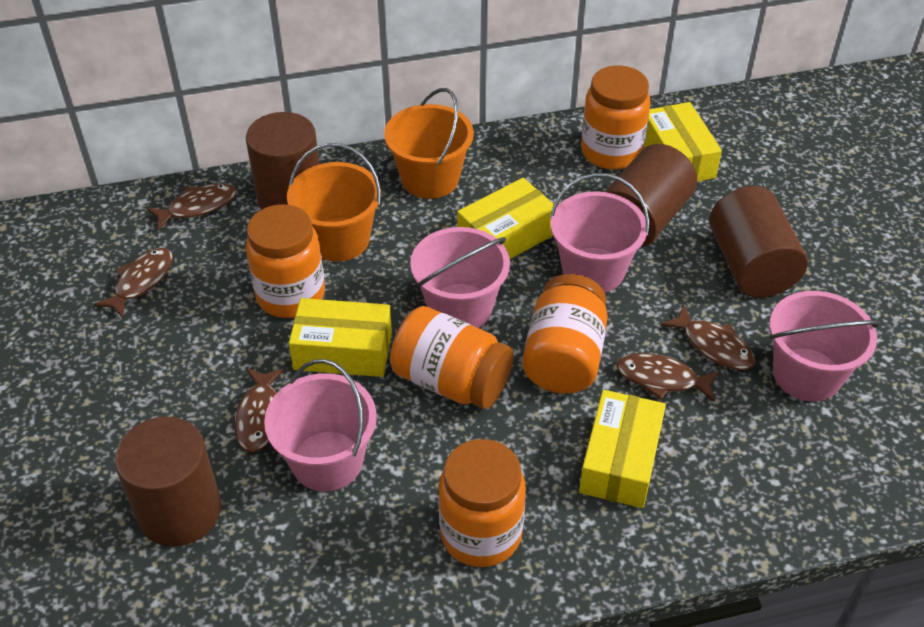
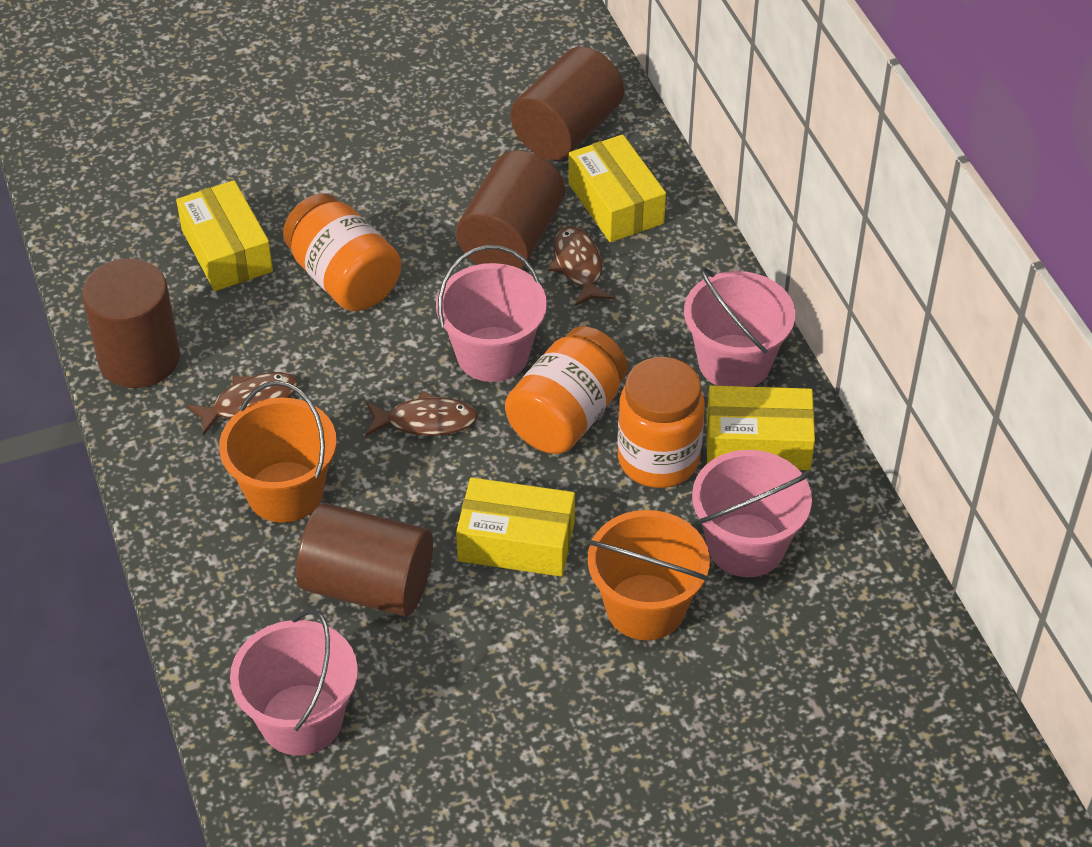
brown fish: [94,248,173,318] [146,183,237,231] [234,368,285,452] [616,353,720,402] [661,304,755,370] = 5 -> [186,372,298,436] [366,391,478,436] [549,226,614,306] = 3
orange jar: [246,204,325,318] [390,306,514,409] [438,439,526,567] [522,274,608,394] [581,65,650,170] = 5 -> [283,193,401,311] [505,326,628,454] [618,357,705,488] = 3

